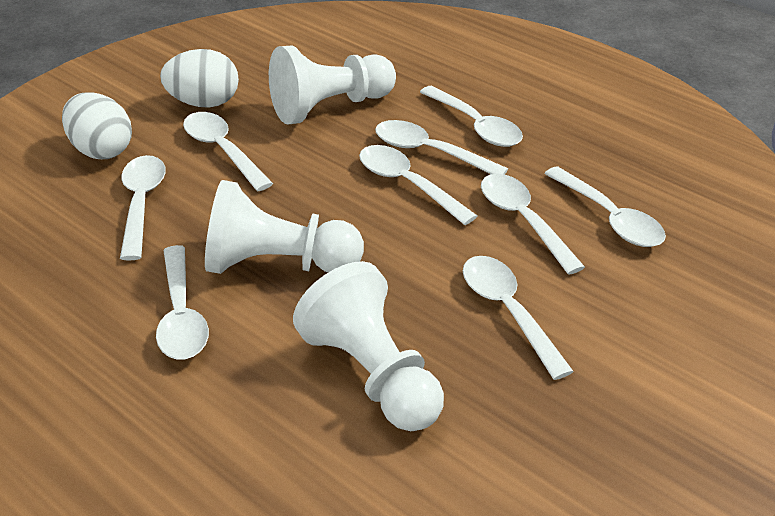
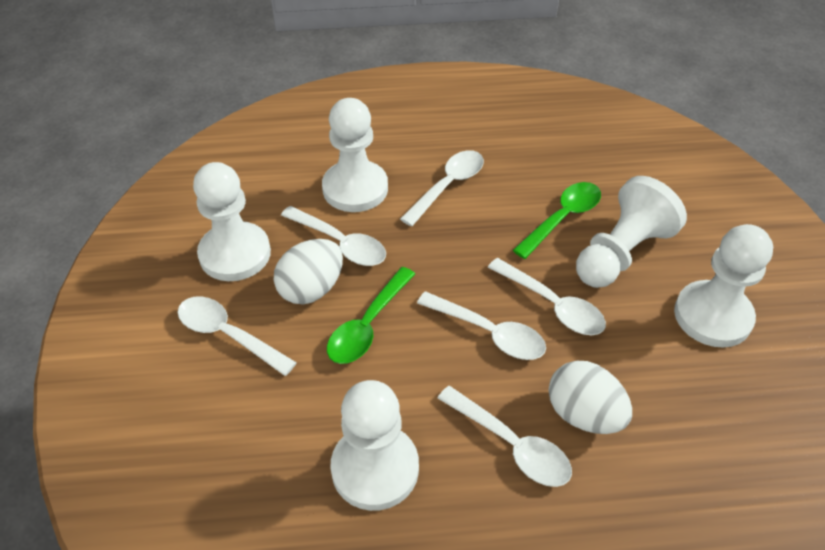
green spoon: none = 0 -> [327,267,415,364] [513,182,601,259] = 2
white pawn: [205,180,364,274] [269,46,396,124] [293,261,444,431] = 3 -> [193,162,271,281] [322,98,388,212] [330,380,419,511] [576,176,687,288] [674,224,773,348] = 5
white spoon: [120,155,166,261] [156,245,209,360] [183,112,273,191] [359,145,477,225] [375,120,508,175] [420,85,523,147] [463,256,574,380] [481,174,585,275] [545,166,666,247] = 9 -> [177,296,297,376] [281,206,386,266] [400,150,484,226] [417,292,546,360] [438,386,572,487] [488,258,606,335] = 6

